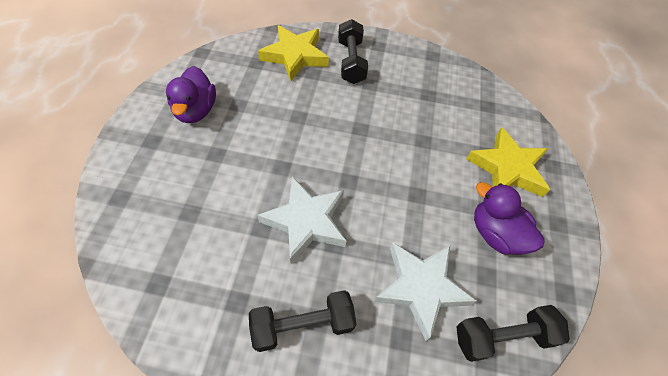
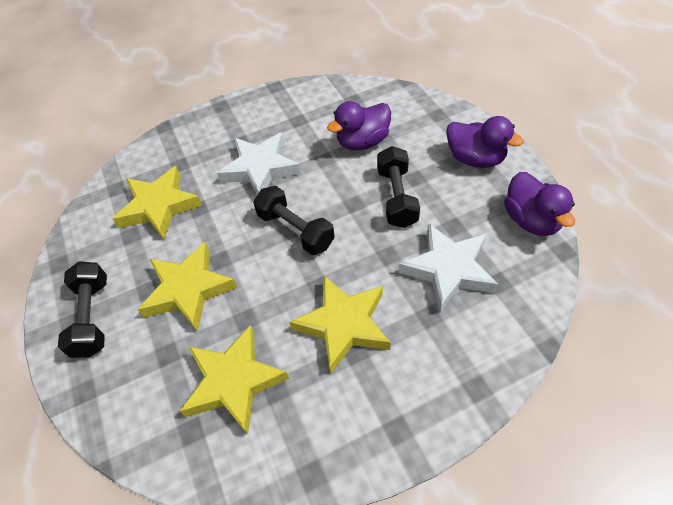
purple duck: [166,66,216,123] [474,182,545,255] = 2 -> [327,101,391,150] [446,116,524,168] [504,172,575,236] = 3
yellow star: [258,25,329,81] [467,127,550,197] = 2 -> [113,166,202,239] [138,242,237,332] [180,325,289,434] [289,276,391,373] = 4

